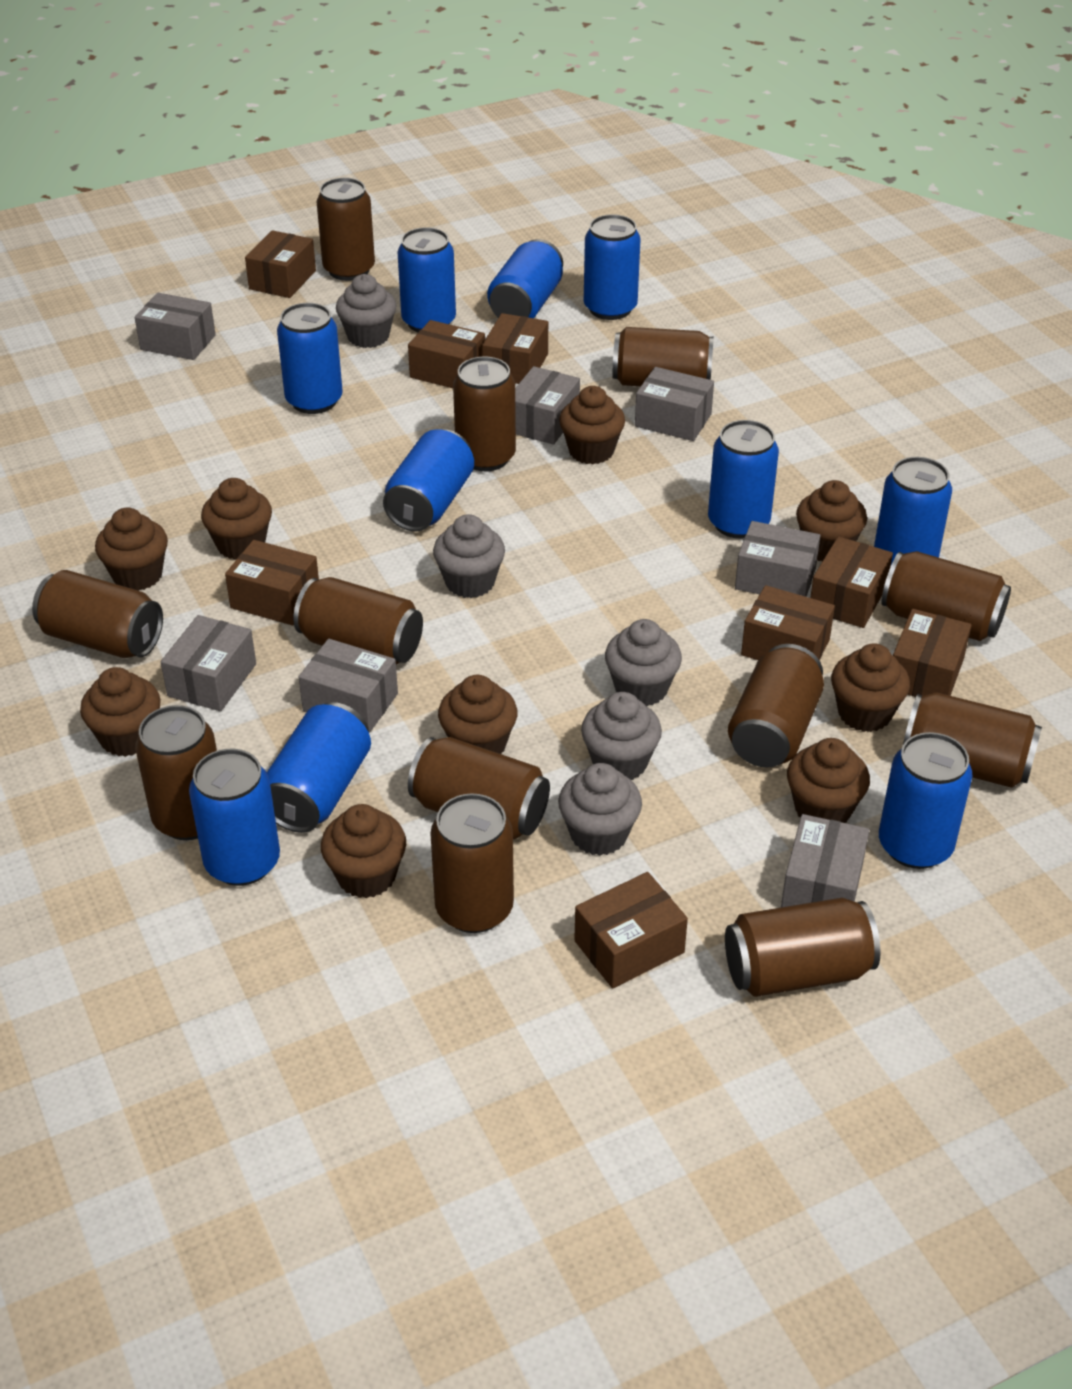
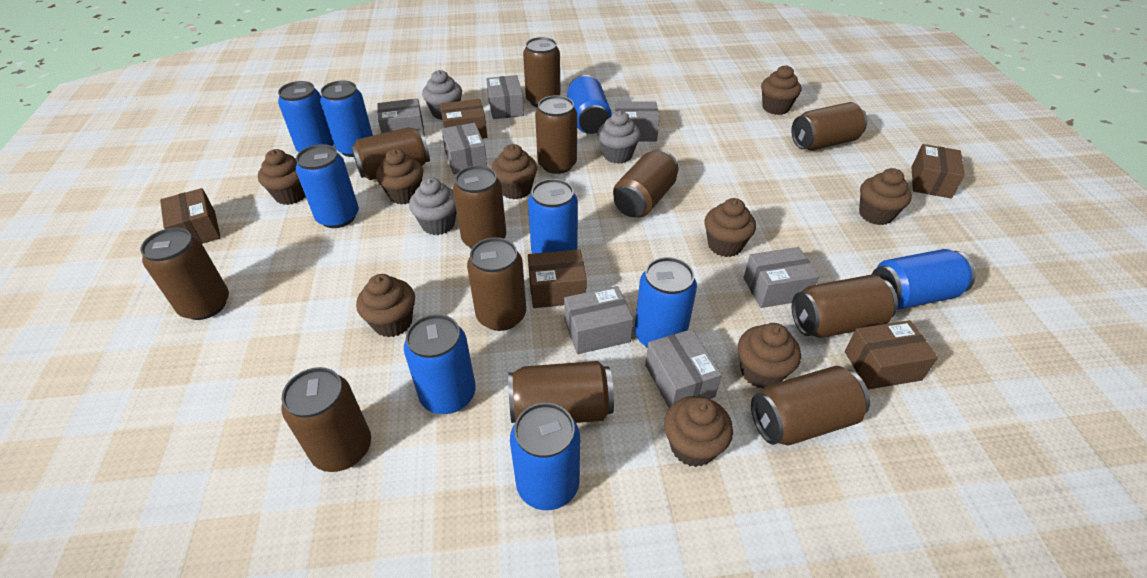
blue can: [189,749,280,886] [267,702,371,833] [277,303,343,414] [383,429,474,531] [397,227,456,332] [487,239,563,318] [584,214,641,320] [708,420,779,539] [874,457,952,565] [879,732,973,869] = 10 -> [278,81,334,152] [296,144,359,228] [320,81,373,157] [404,314,476,414] [510,403,580,510] [528,179,578,254] [567,75,612,134] [635,257,697,348] [872,249,976,310] = 9
brown box: [225,540,319,626] [245,230,316,298] [408,320,485,388] [482,313,548,384] [574,872,688,988] [741,585,835,660] [810,536,893,628] [893,609,972,697] = 8 -> [160,188,221,244] [440,99,487,139] [528,249,587,308] [845,320,938,390] [912,144,965,199] = 5
grey cupcake: [336,274,397,348] [433,514,505,598] [558,763,642,856] [581,692,662,780] [605,619,682,706] = 5 -> [409,178,457,235] [422,70,462,120] [597,111,641,164] = 3

